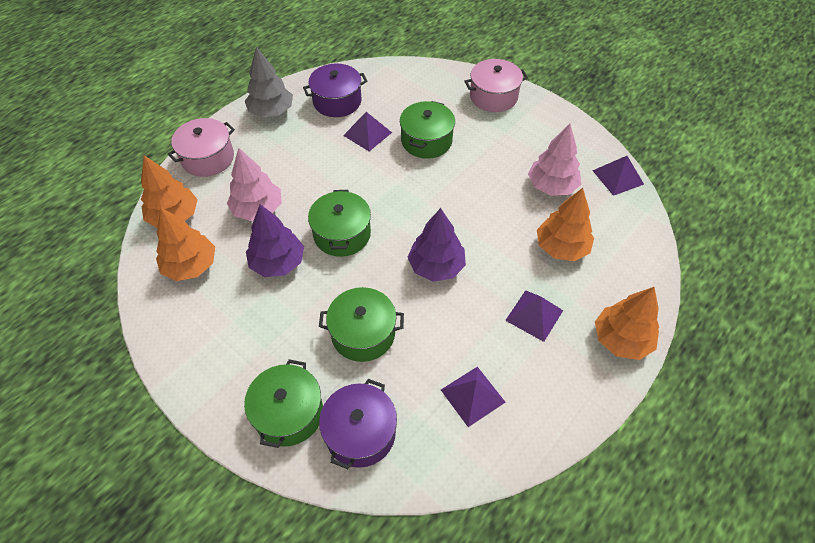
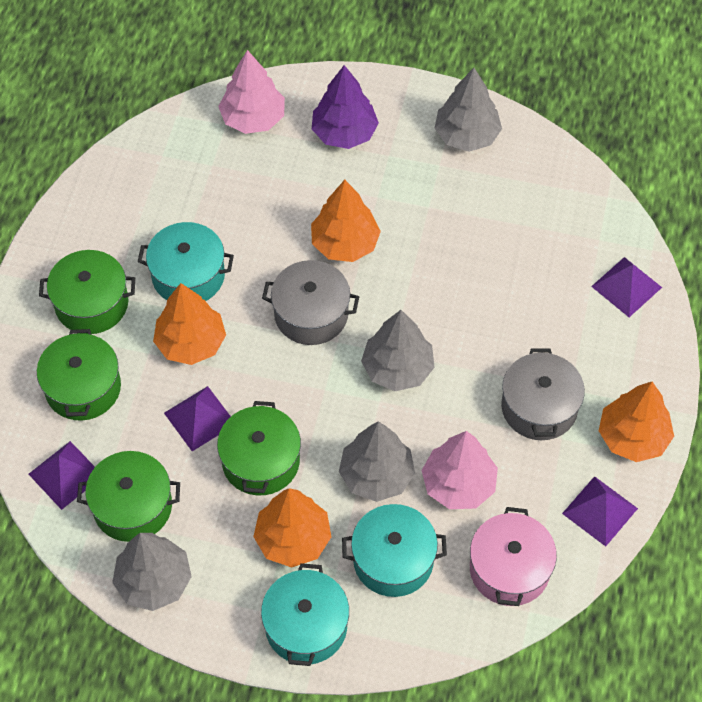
grey pot: none = 0 -> [262,260,359,345] [501,348,585,440] = 2
grey tree: [245,47,293,117] = 1 -> [112,533,192,611] [339,421,415,502] [361,310,435,391] [435,68,502,152] = 4
pink pot: [168,118,235,177] [465,59,528,112] = 2 -> [470,507,557,606] = 1
purple pot: [303,64,367,117] [319,379,397,469] = 2 -> none = 0
purple tree: [246,204,304,277] [407,208,466,282] = 2 -> [312,65,379,149] = 1
turquoise pot: none = 0 -> [138,222,234,301] [261,563,349,666] [342,504,447,597] = 3

